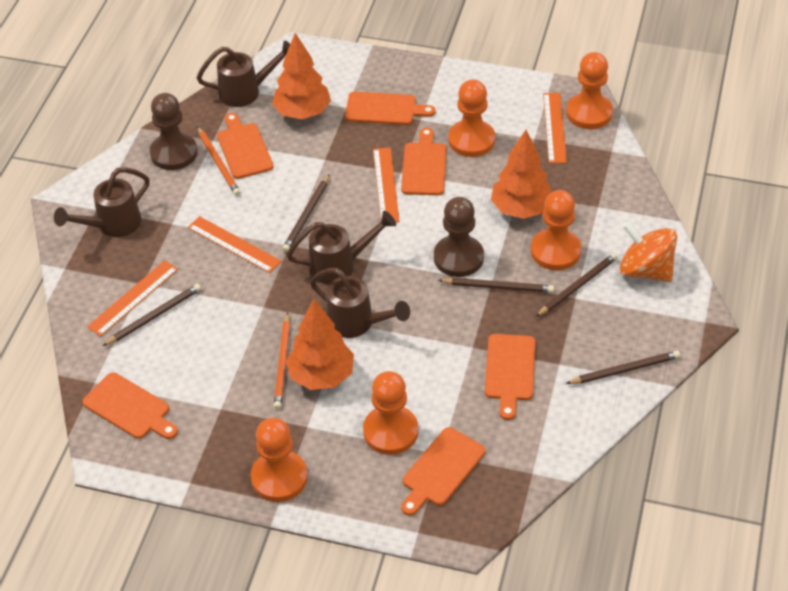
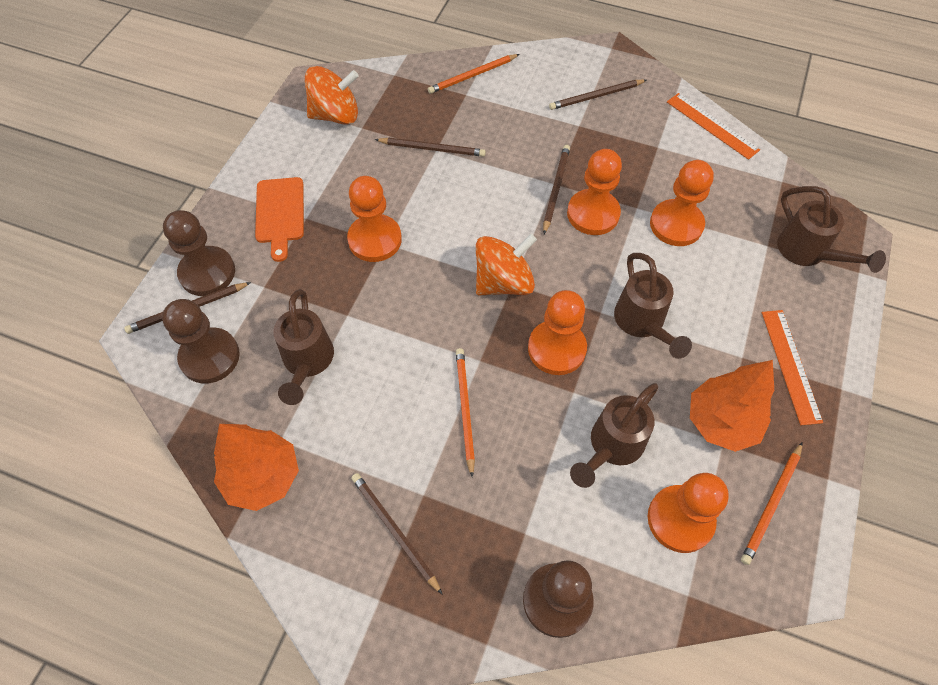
brown pawn: [150,93,198,170] [434,197,484,277] = 2 -> [162,299,240,384] [163,210,235,296] [523,561,594,638] = 3
orange cutting board: [82,372,178,439] [217,113,273,179] [345,92,436,125] [401,128,447,195] [401,427,486,516] [485,334,535,420] = 6 -> [255,177,304,262] = 1
orange pencil: [197,126,240,196] [274,313,290,409] = 2 -> [428,54,519,94] [456,348,475,477] [741,443,802,565] = 3
orange ruler: [87,260,178,336] [188,216,282,273] [373,147,399,222] [543,93,567,163] = 4 -> [667,93,760,160] [762,310,823,425] = 2
orange spinning top: [619,222,677,282] = 1 -> [305,66,359,125] [476,234,537,295] = 2
orange tree: [272,33,331,119] [286,299,354,390] [491,130,552,219] = 3 -> [214,424,299,511] [690,360,774,452] = 2

